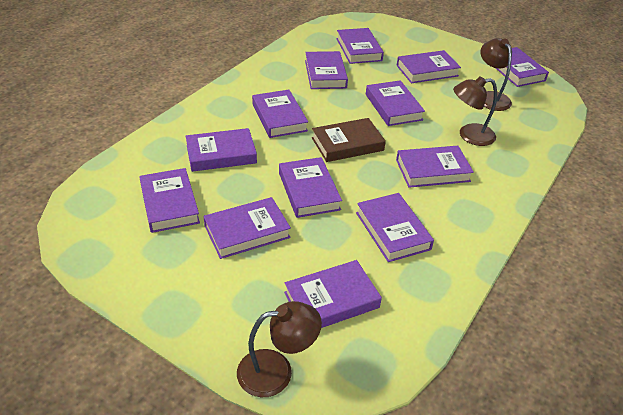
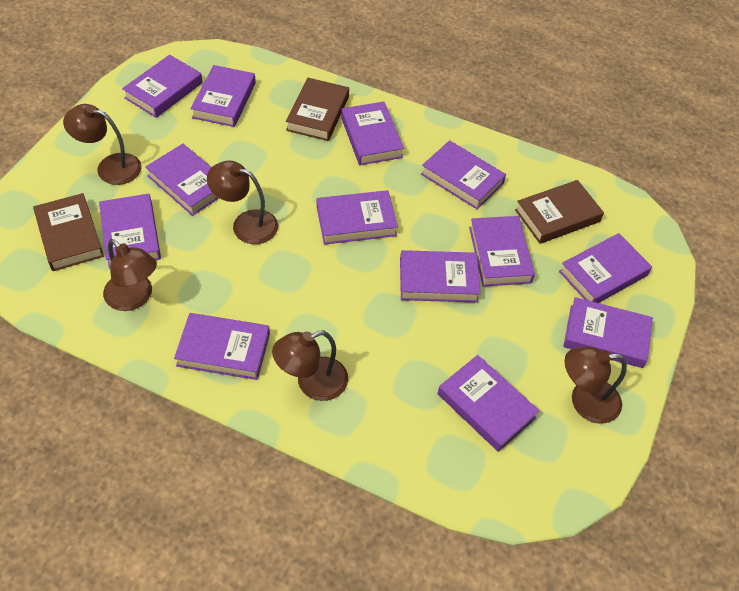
brown book: [312,118,386,162] = 1 -> [33,193,104,271] [286,78,349,141] [515,180,604,244] = 3
brown lamp: [237,301,322,397] [453,76,497,146] [480,38,512,111] = 3 -> [63,104,141,185] [103,239,157,311] [207,161,278,244] [272,331,348,401] [565,346,627,424] = 5

